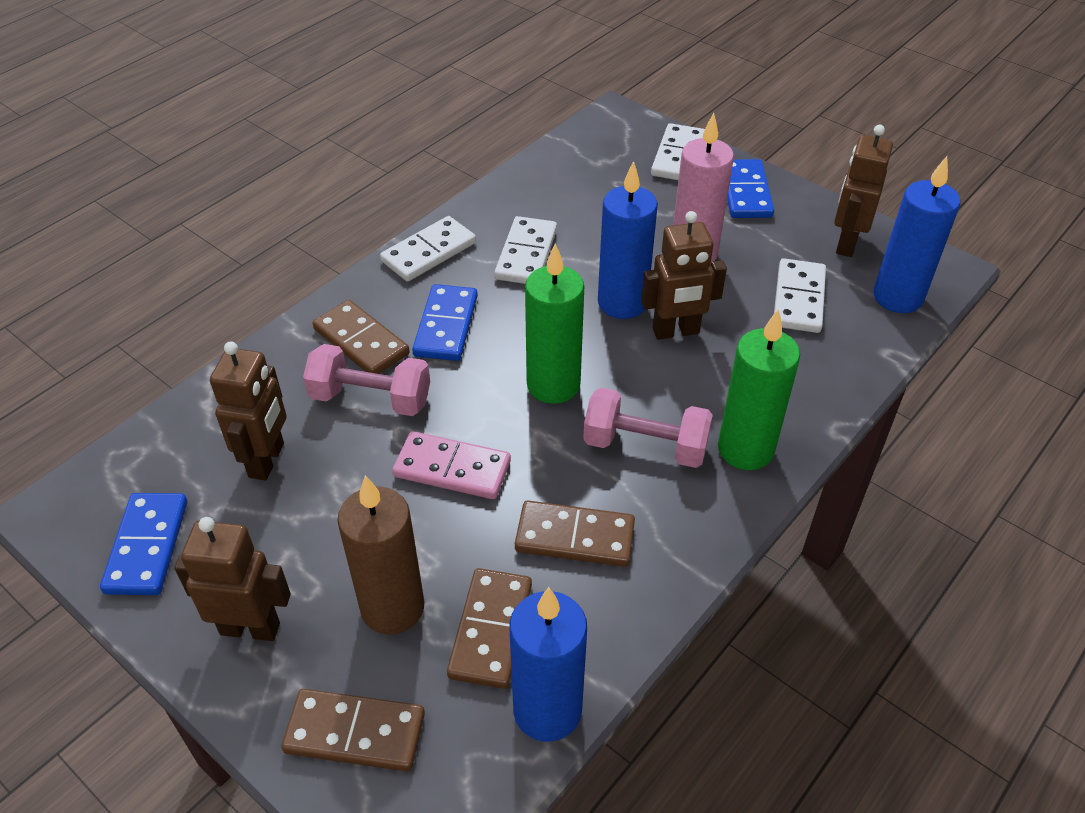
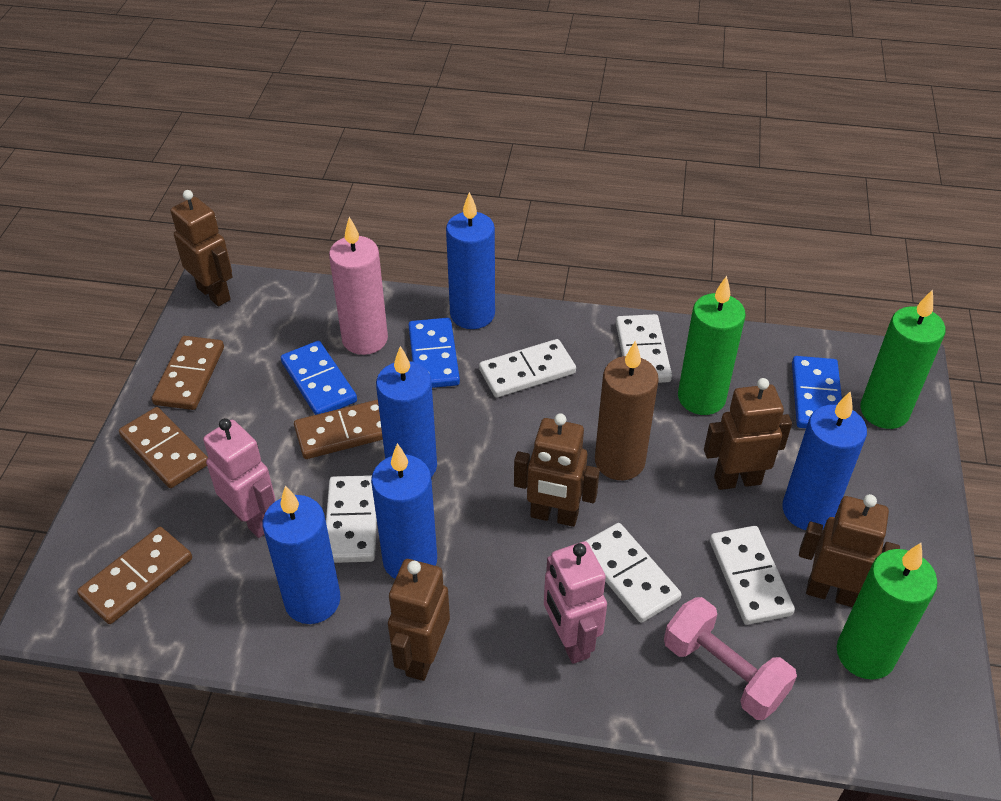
blue candle: [509,587,587,742] [598,161,658,319] [874,156,960,313] = 3 -> [263,486,340,624] [371,443,437,579] [376,346,437,477] [446,192,495,329] [782,391,867,530] = 5
brown robot: [174,517,291,641] [210,342,287,480] [641,211,727,340] [834,125,893,257] = 4 -> [171,190,233,306] [388,559,450,681] [514,413,600,527] [704,378,792,490] [799,494,900,607] = 5
green candle: [525,243,584,404] [718,309,800,470] = 2 -> [678,276,746,415] [837,543,938,680] [860,289,946,429] = 3
pink domino: [393,431,511,499] = 1 -> none = 0
pink dumbbell: [303,344,430,416] [583,388,713,468] = 2 -> [664,597,797,720] = 1
pink robot: none = 0 -> [203,418,275,538] [544,541,607,664] = 2
white domino: [380,216,476,282] [494,216,557,284] [651,123,705,180] [774,258,826,333] = 4 -> [326,475,377,563] [479,339,576,398] [586,523,682,623] [616,314,672,383] [710,526,795,625] = 5

